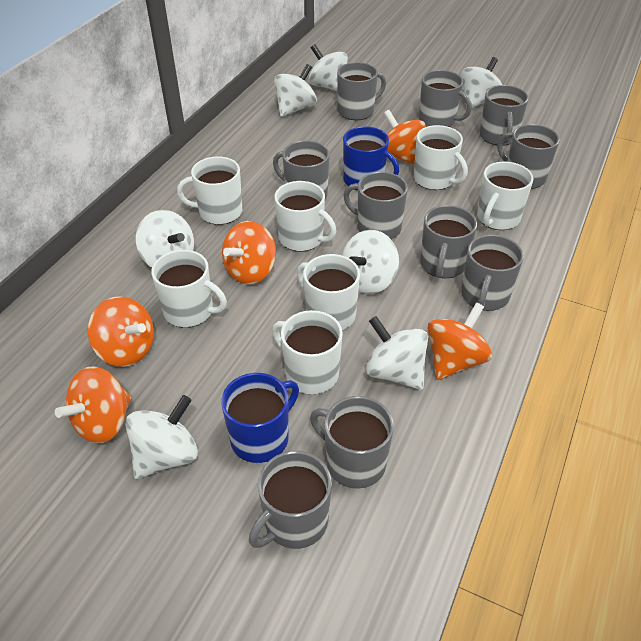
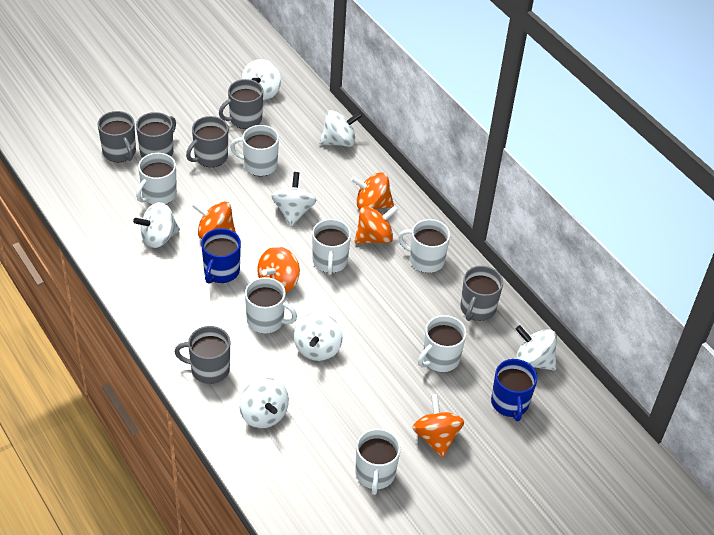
grey mug: [249,451,332,549] [273,140,330,199] [310,396,394,489] [337,62,386,120] [343,172,408,239] [419,70,472,127] [420,205,477,278] [461,235,524,311] [480,85,529,146] [497,124,560,189] = 10 -> [98,111,136,162] [136,112,176,158] [175,326,230,384] [186,116,228,167] [219,79,263,129] [460,266,503,321] = 6

